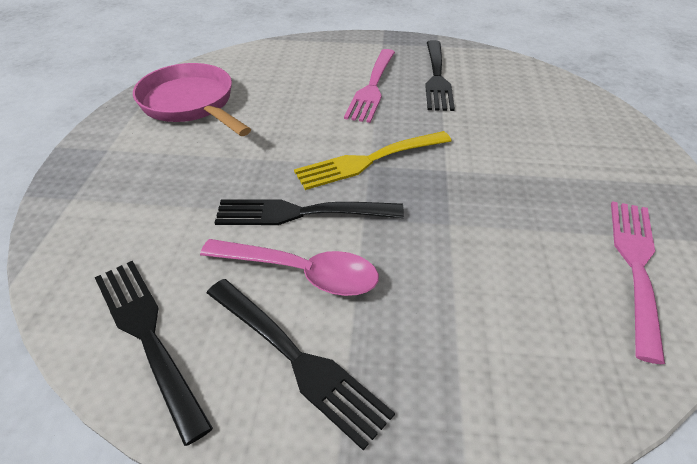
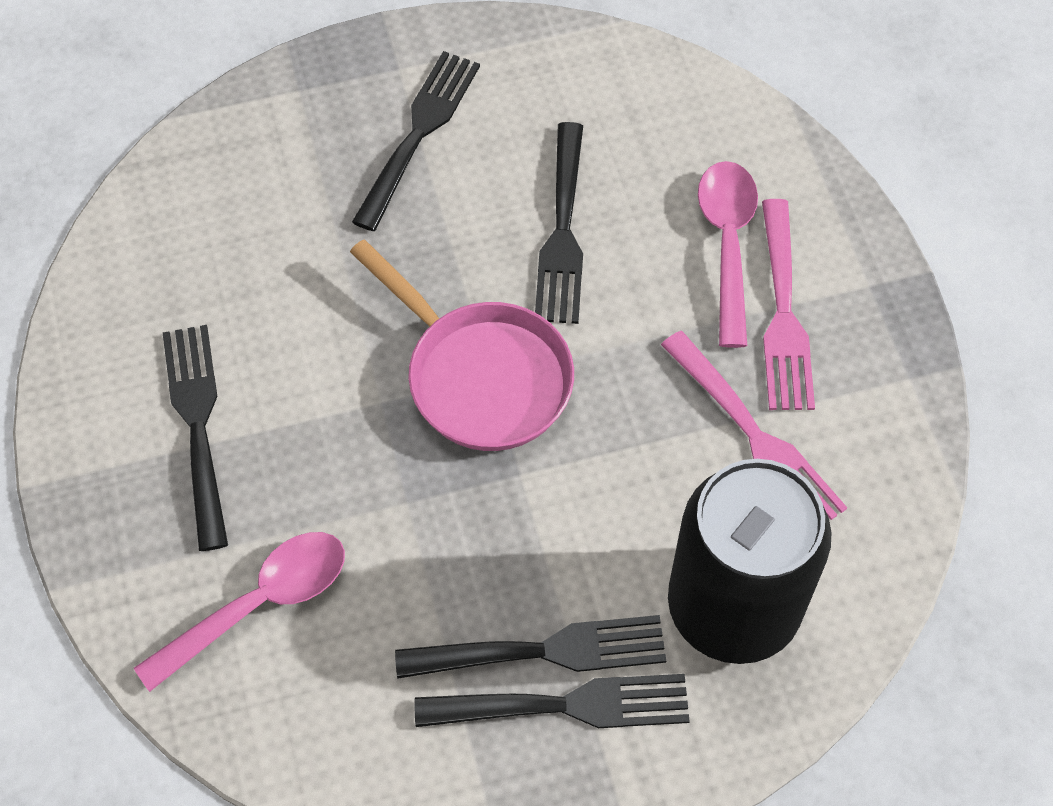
black can: none = 0 -> [668,459,831,664] = 1
black fork: [95,261,213,446] [207,279,395,450] [215,199,404,225] [425,40,455,111] = 4 -> [163,325,228,551] [352,51,480,231] [395,615,666,679] [414,674,690,728] [535,122,583,324] = 5
pink spoon: [200,239,379,296] = 1 -> [134,532,345,692] [698,161,758,348] = 2
yellow fork: [294,131,451,190] = 1 -> none = 0

